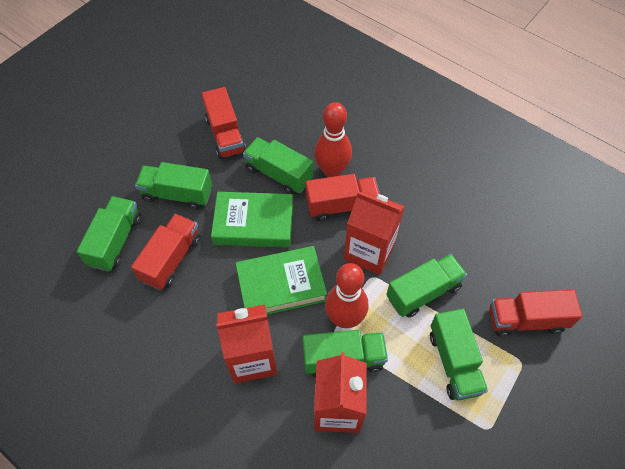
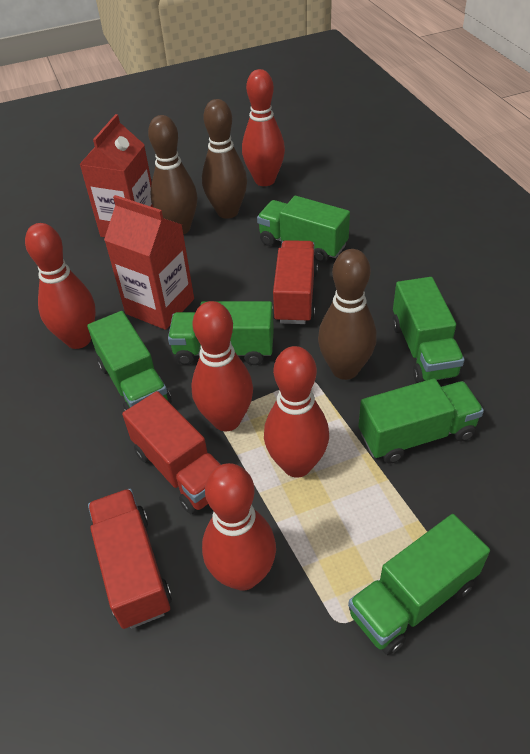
brown bowling pin: none = 0 -> [148,115,197,234] [202,99,247,219] [318,249,377,380] = 3
green book: [211,192,293,248] [235,246,327,315] = 2 -> none = 0
red bowling pin: [314,102,352,177] [325,263,368,328] = 2 -> [25,223,96,349] [191,301,253,431] [202,463,276,591] [242,69,285,186] [264,346,329,477] = 5
red carton: [216,304,277,383] [314,352,367,433] [344,191,405,275] = 3 -> [79,114,154,237] [104,195,194,330] = 2
red truck: [131,214,201,290] [202,87,246,159] [306,174,380,221] [489,290,582,337] = 4 -> [88,489,172,629] [122,391,221,514] [272,240,318,324] = 3

